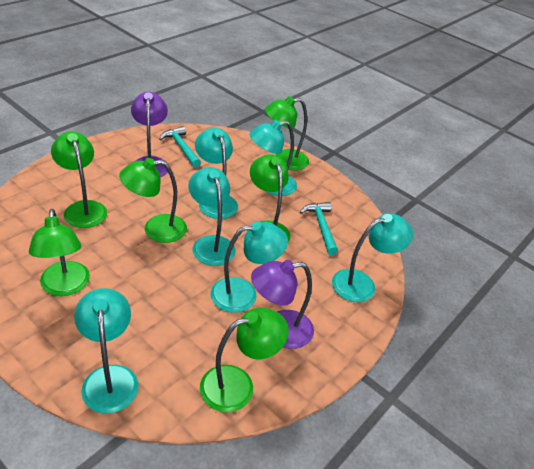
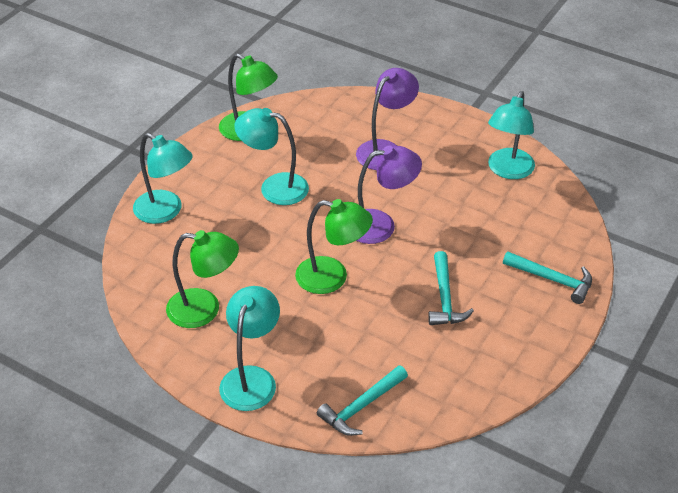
green lamp: [29,209,90,296] [51,132,107,228] [119,158,187,243] [200,308,289,412] [250,154,290,242] [265,96,309,170] = 6 -> [166,230,239,328] [219,53,278,141] [295,199,373,294] = 3
turquoise hammer: [159,126,201,167] [300,202,338,255] = 2 -> [317,365,408,436] [428,251,474,325] [503,252,592,304] = 3
turquoise lamp: [74,288,139,414] [188,167,235,266] [195,128,238,219] [210,222,288,313] [249,120,297,196] [332,214,413,302] = 6 -> [133,133,193,224] [219,286,280,411] [234,108,309,205] [488,91,535,179] = 4

